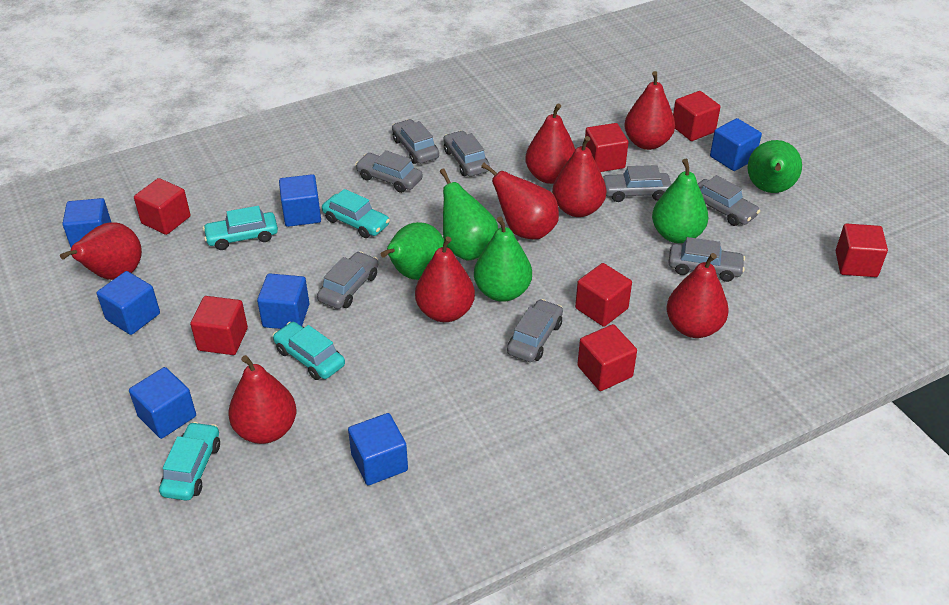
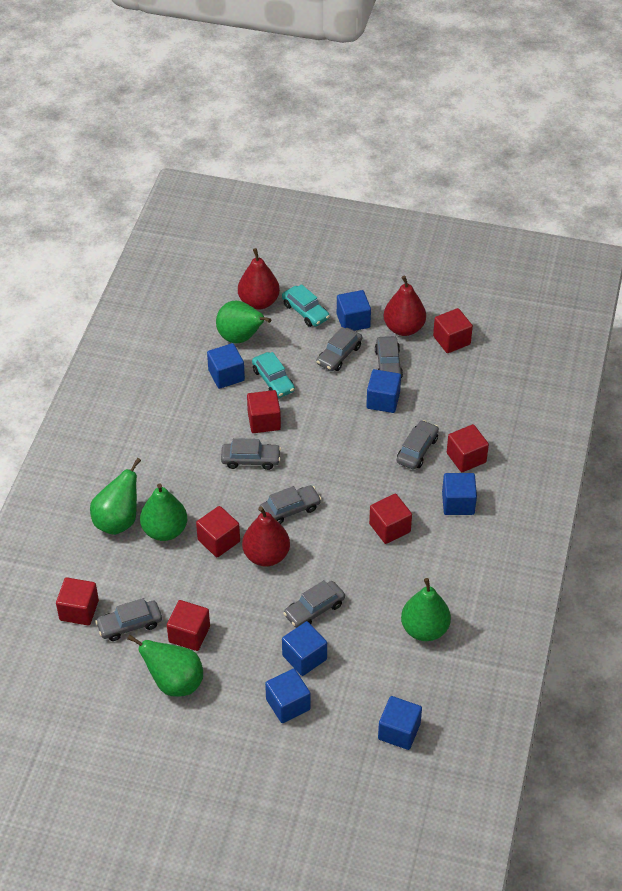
grey car: [317,251,378,309] [355,150,423,193] [392,119,439,164] [443,131,490,177] [507,299,563,362] [603,165,671,202] [668,237,745,282] [698,175,760,226] = 8 -> [95,598,162,641] [221,438,281,470] [259,485,321,524] [283,580,345,628] [316,327,362,371] [375,336,403,378] [397,420,439,469] = 7
red pear: [60,222,142,280] [228,355,296,444] [415,236,475,322] [481,163,559,239] [525,103,575,184] [552,136,606,217] [624,71,675,150] [667,253,729,338] = 8 -> [238,248,280,310] [242,506,290,567] [383,275,426,336] = 3
turquoise car: [159,422,220,500] [203,206,278,250] [273,322,345,380] [322,189,390,238] = 4 -> [252,352,295,398] [282,284,330,327] = 2

